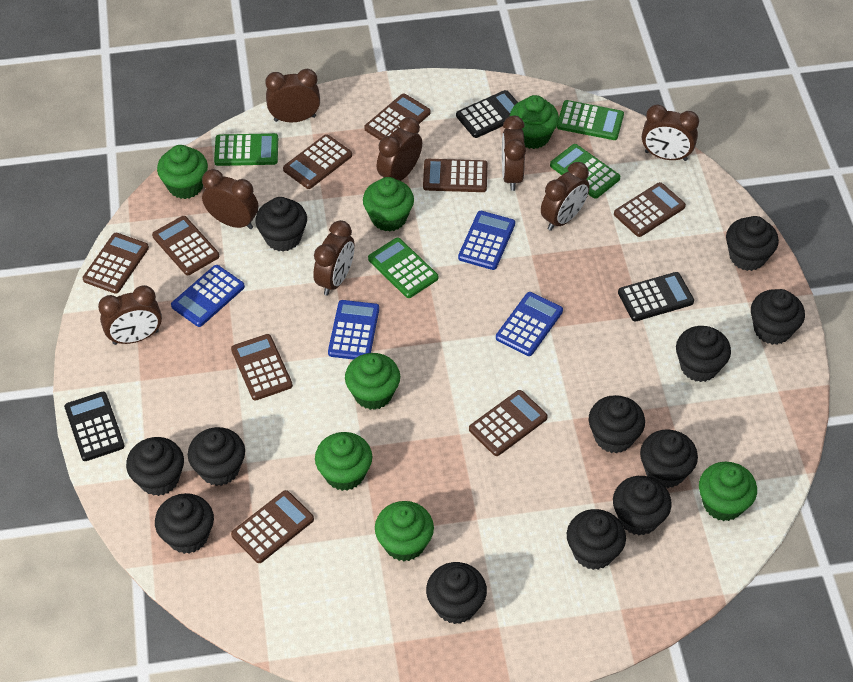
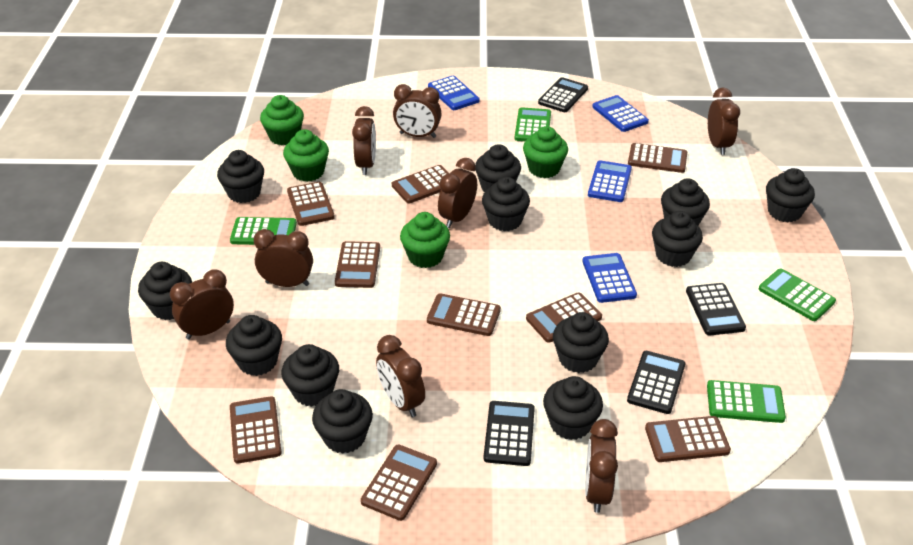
black calculator: [64,392,125,461] [456,90,518,138] [618,272,694,321] = 3 -> [484,401,535,466] [538,77,588,112] [627,351,685,414] [686,283,746,336] = 4
green cupcake: [157,145,208,199] [315,432,372,491] [345,353,400,410] [363,177,414,232] [375,501,434,561] [510,95,559,149] [699,462,757,521] = 7 -> [260,95,304,145] [283,129,329,182] [400,212,450,268] [523,126,568,178] = 4

